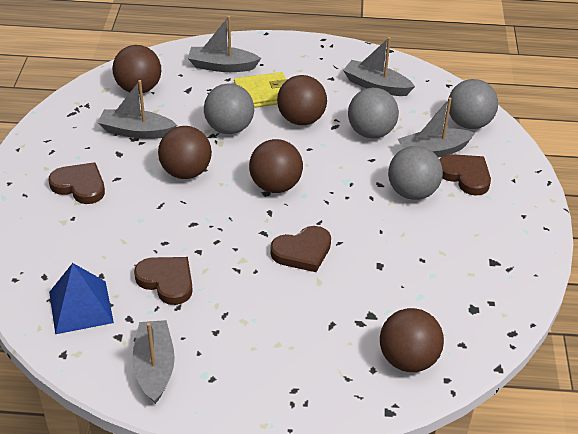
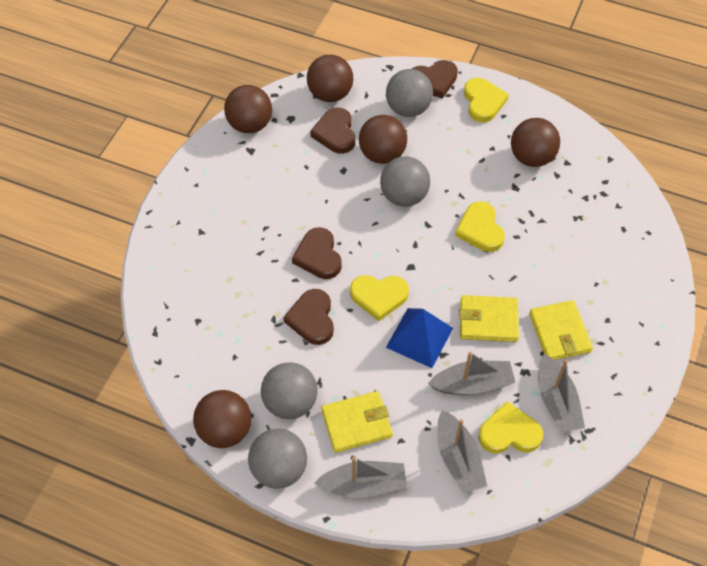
grey boat: [98,80,177,139] [132,320,175,404] [188,16,261,72] [343,37,415,96] [398,97,475,158] = 5 -> [314,456,407,498] [428,352,515,395] [437,410,487,494] [538,354,585,433] = 4
yellow heart: none = 0 -> [350,275,409,321] [455,201,505,252] [464,78,509,122] [478,401,543,454] = 4
yellow wallet: [234,72,288,108] = 1 -> [322,391,393,453] [460,295,519,342] [529,300,593,360] = 3

